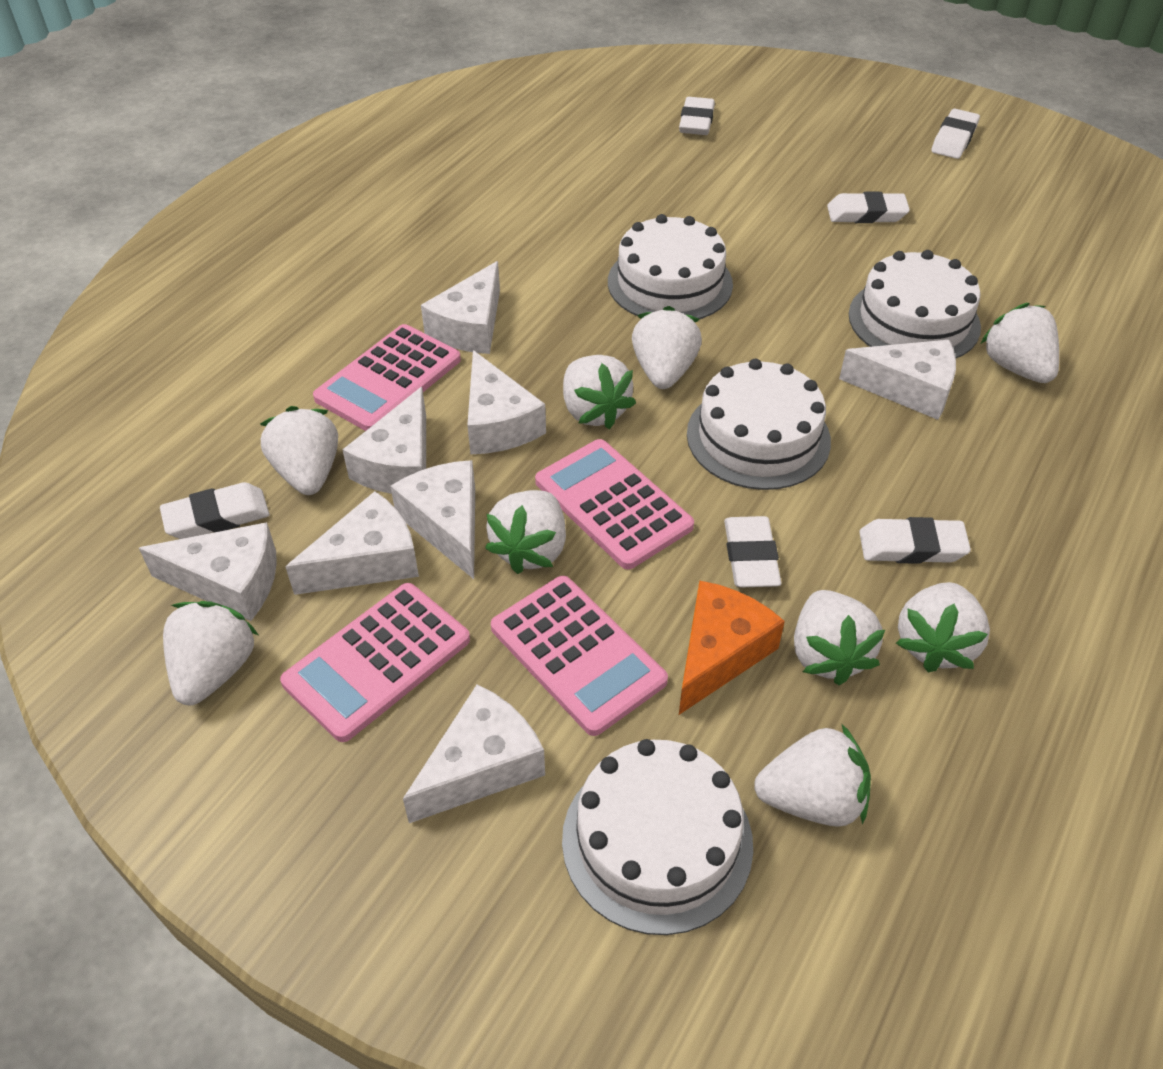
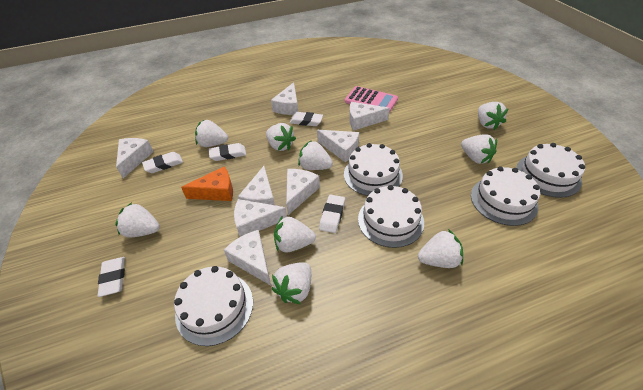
pink calculator: [280,583,470,742] [313,324,461,431] [491,576,668,736] [535,439,694,569] = 4 -> [345,86,398,113] = 1
white cake: [562,739,753,935] [608,214,733,319] [687,359,831,490] [849,250,981,358] = 4 -> [174,266,253,346] [344,143,403,196] [358,185,424,248] [471,166,540,226] [516,143,585,198] = 5
white eraser: [160,482,270,539] [679,97,715,135] [724,516,781,588] [827,192,910,223] [859,517,971,564] [931,109,980,159] = 6 -> [98,257,125,297] [142,152,183,173] [209,143,246,161] [289,112,323,126] [319,194,345,233] = 5

